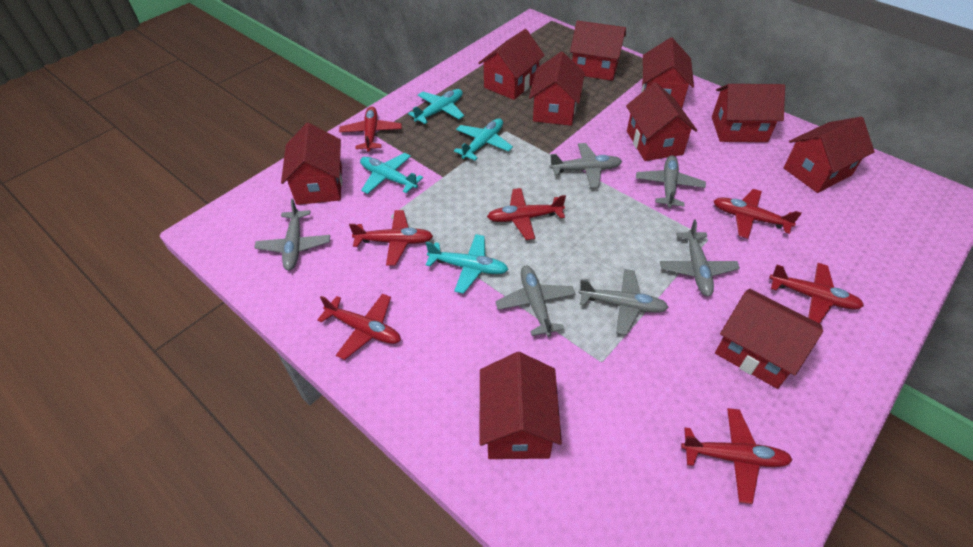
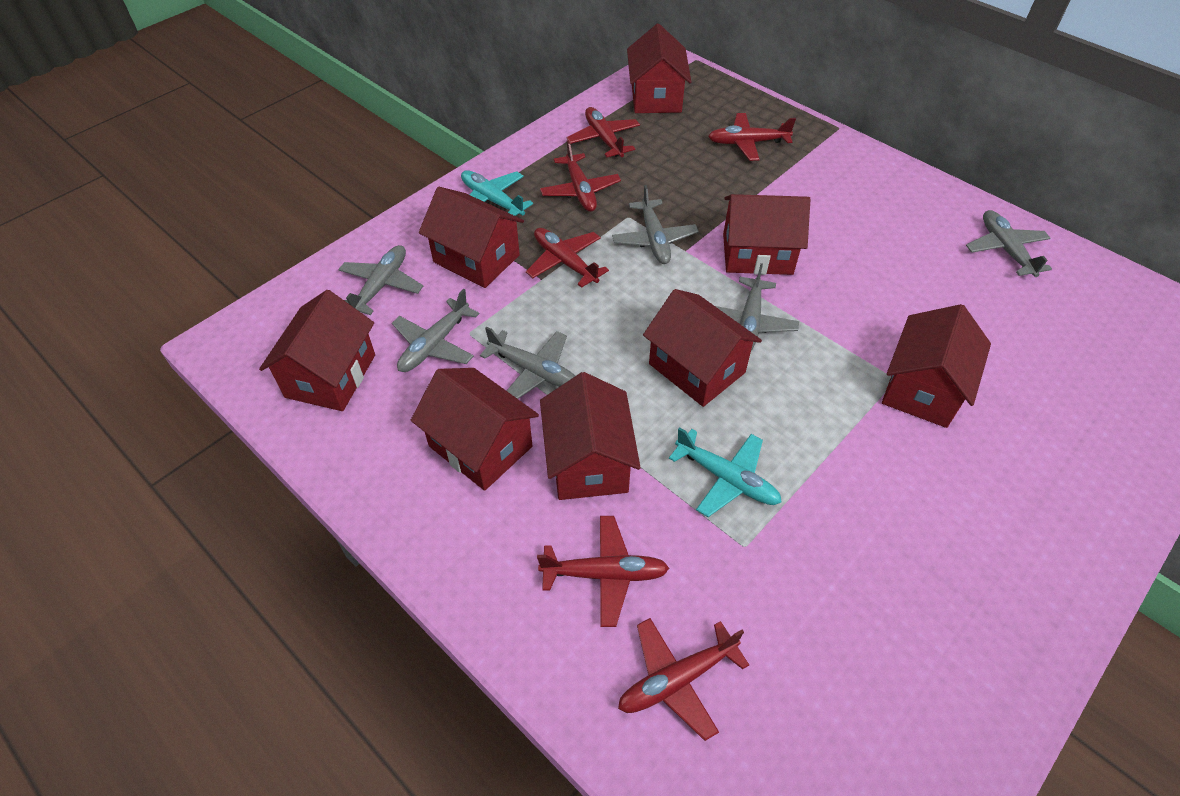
red house: [281,123,342,205] [478,29,545,100] [480,352,562,459] [529,51,585,126] [570,21,626,81] [626,82,698,161] [641,37,694,108] [712,84,785,142] [715,289,823,389] [783,117,875,193] = 10 -> [259,290,375,411] [411,368,539,491] [419,187,524,288] [540,372,641,500] [627,24,691,113] [643,289,762,407] [723,194,811,275] [882,304,991,428] = 8
red plane: [317,293,401,360] [339,106,402,151] [349,210,433,266] [487,188,566,240] [681,408,793,504] [714,189,802,239] [769,263,864,324] = 7 -> [526,228,609,288] [537,516,669,627] [540,140,621,212] [566,107,640,157] [618,618,749,741] [708,113,796,161] = 6
turquoise plane: [360,153,423,194] [408,89,464,124] [426,234,509,294] [454,118,513,160] = 4 -> [461,170,533,216] [669,427,782,517] = 2

